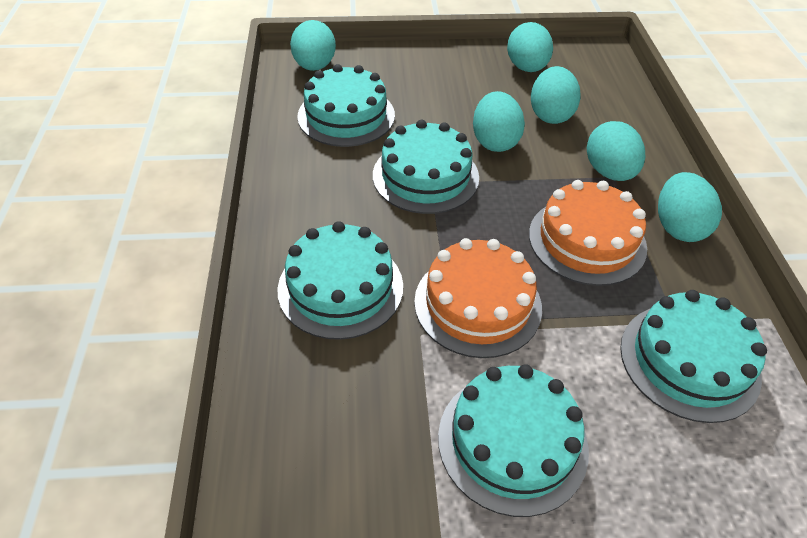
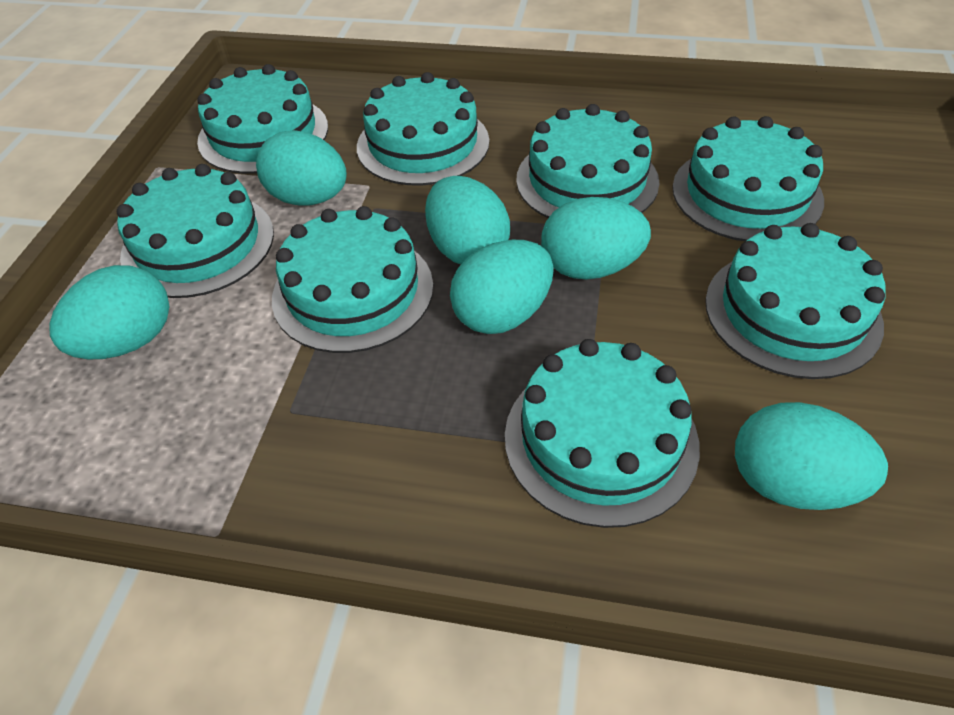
orange cake: [414,238,542,358] [529,180,647,286] = 2 -> none = 0
turquoise cake: [277,221,403,340] [297,64,395,147] [373,120,479,214] [438,364,589,517] [620,290,767,423] = 5 -> [117,164,274,298] [197,64,328,174] [272,206,433,353] [357,72,489,186] [505,339,700,528] [516,104,660,218] [672,116,824,242] [705,223,886,379] = 8

